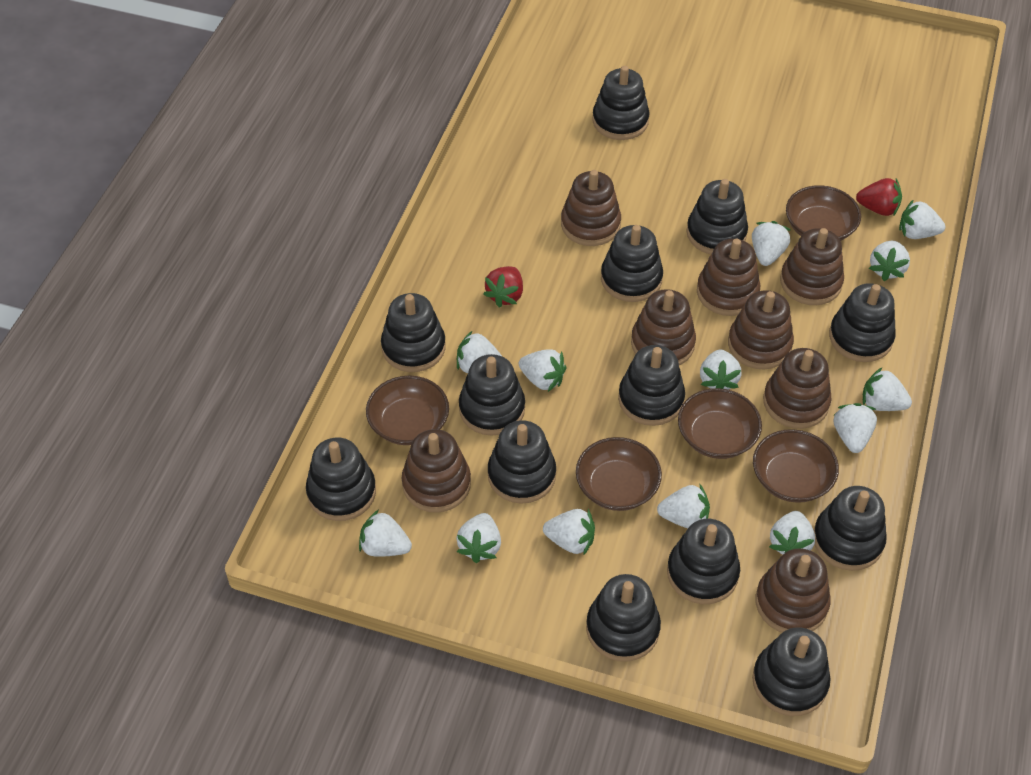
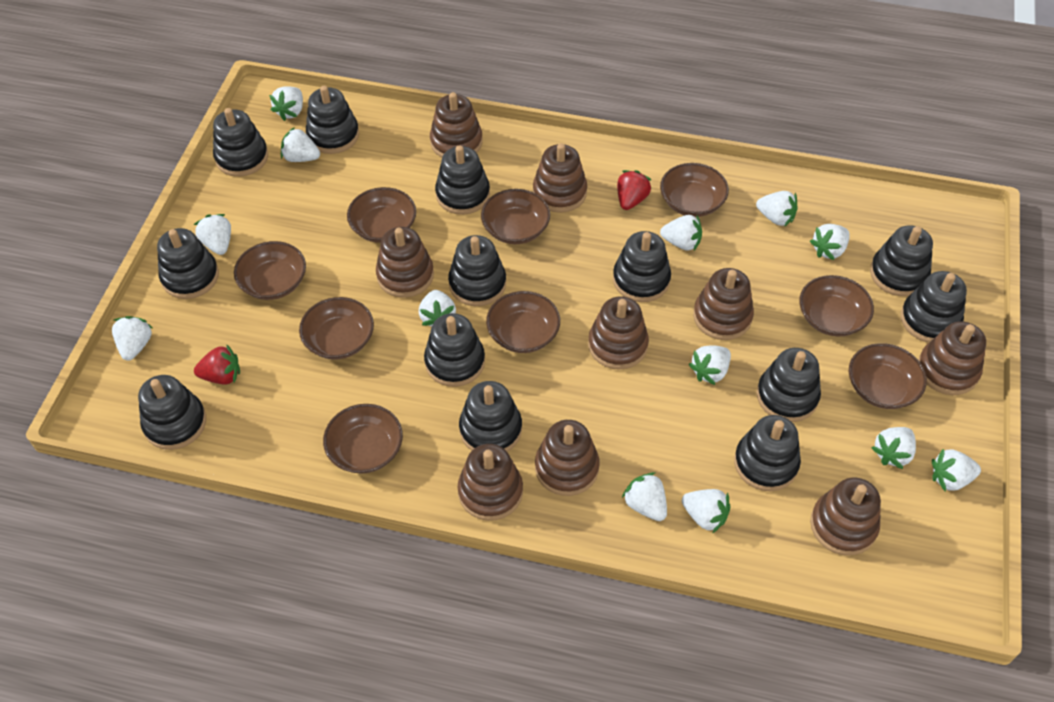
brown bowl: [366,376,449,445] [576,437,662,511] [678,388,762,459] [753,429,839,503] [786,185,861,241] = 5 -> [234,241,306,300] [299,297,374,359] [323,404,403,473] [347,187,416,243] [481,189,550,244] [486,291,560,353] [660,163,729,217] [799,275,874,336] [849,343,927,409] = 9
brown stacking toy: [401,429,471,513] [561,170,621,246] [631,289,696,365] [697,239,760,316] [728,290,794,369] [756,548,831,633] [763,348,832,429] [780,228,844,305] = 8 -> [376,227,434,298] [430,92,483,158] [458,444,523,521] [533,143,587,213] [535,420,599,496] [588,297,649,370] [693,268,754,340] [810,478,881,555] [918,321,986,395] = 9

